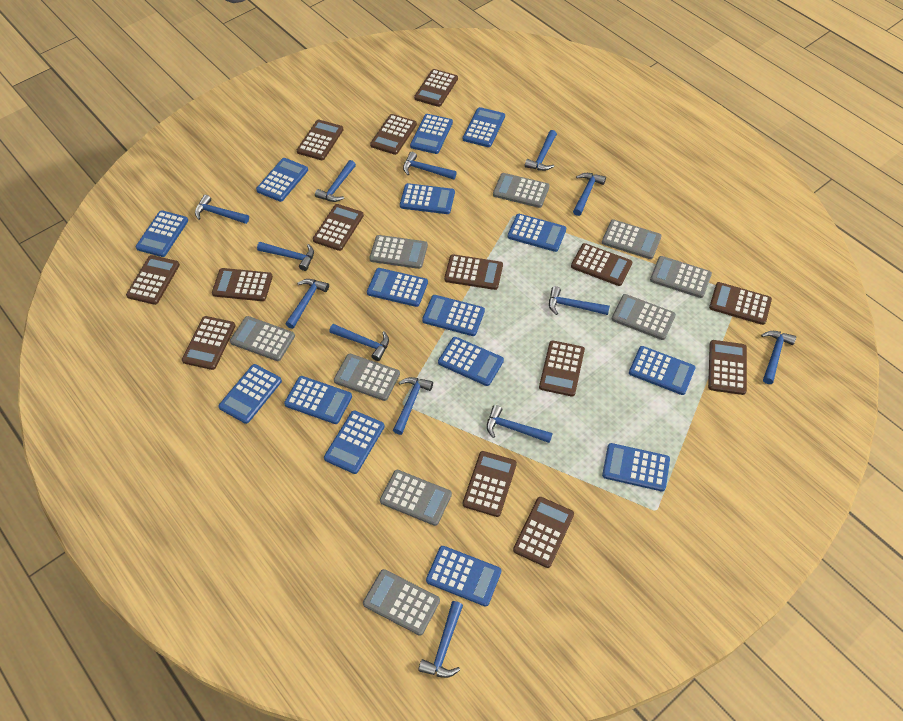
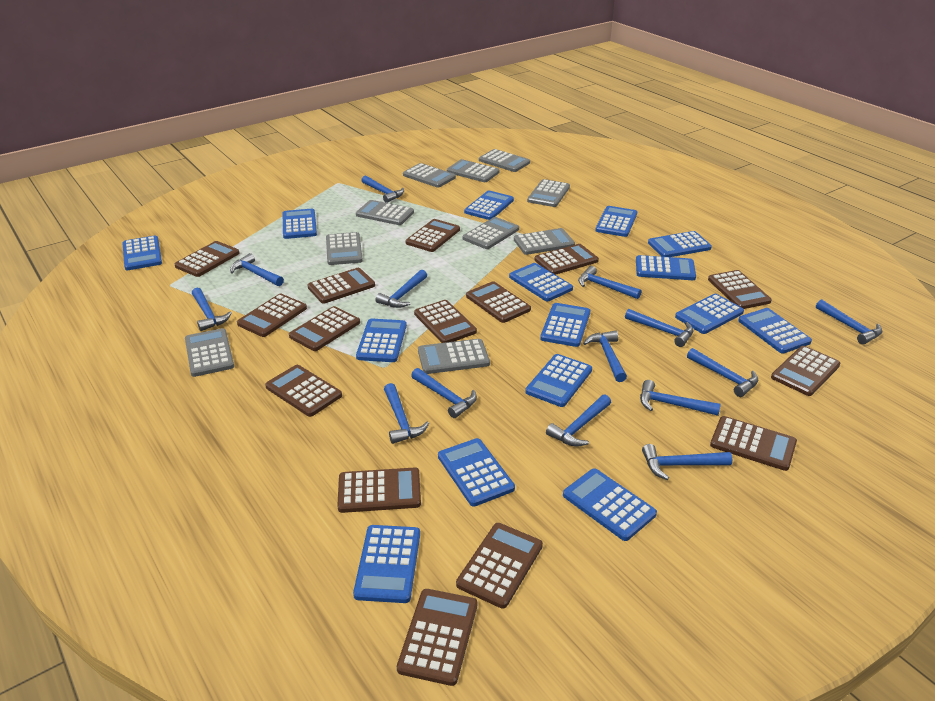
blue hammer: [195,195,249,224] [257,242,314,271] [286,279,329,329] [315,160,356,202] [329,324,389,361] [393,377,433,435] [403,152,457,180] [418,601,463,678] [487,405,552,443] [525,130,557,171] [549,286,610,315] [573,173,606,216] [761,331,796,384] = 13 -> [192,288,232,331] [230,253,284,286] [361,175,404,203] [375,270,427,308] [384,383,429,444] [411,368,477,418] [546,394,611,447] [578,266,642,299] [583,331,627,382] [625,309,693,347] [640,380,721,416] [642,444,732,480] [687,348,758,397] [816,299,882,345] = 14
brown calculator: [126,255,180,305] [182,316,236,370] [212,268,273,301] [297,120,344,160] [313,204,364,251] [370,114,417,155] [414,69,458,107] [444,254,503,290] [463,451,517,517] [513,497,574,568] [539,340,585,397] [571,243,632,286] [708,340,747,395] [709,282,772,325] = 14 -> [175,241,240,277] [237,294,307,337] [265,365,342,417] [289,306,360,351] [308,268,375,304] [337,467,421,513] [397,589,477,686] [406,219,460,252] [414,300,477,343] [456,523,543,609] [466,281,531,323] [535,244,599,275] [708,270,772,309] [710,416,797,471] [771,346,840,396] = 15
grey calculator: [230,316,295,361] [334,354,400,401] [363,569,440,636] [369,235,428,269] [380,470,452,526] [493,173,549,208] [602,220,662,259] [612,294,676,340] [650,256,712,298] = 9 -> [185,328,234,377] [326,232,363,265] [356,200,414,225] [403,163,456,188] [418,339,490,374] [447,159,500,182] [463,217,519,249] [479,149,530,172] [514,228,575,255] [527,179,570,207] = 10

